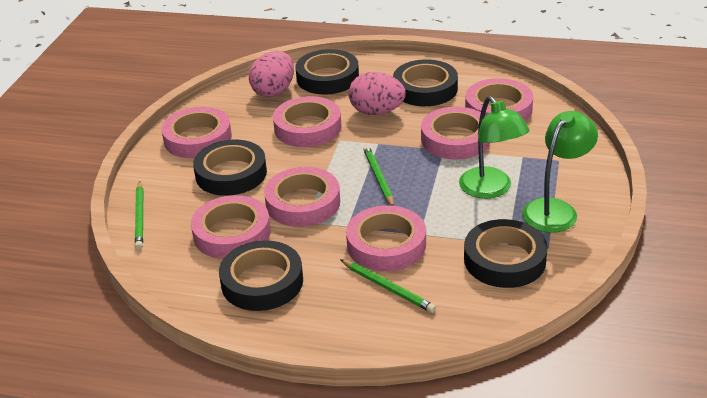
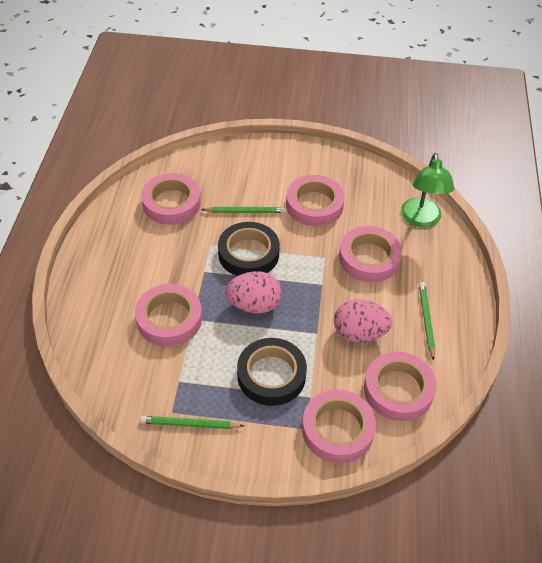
black tape: [193,140,267,196] [219,240,303,311] [296,49,359,95] [393,59,458,106] [464,219,548,288] = 5 -> [218,222,280,276] [237,338,307,406] = 2
green lamp: [459,96,529,199] [522,111,598,233] = 2 -> [401,153,454,228] = 1
pink tape: [161,107,232,158] [191,195,271,259] [264,167,340,227] [273,96,342,147] [346,205,426,271] [421,107,490,160] [465,78,533,121] = 7 -> [135,284,202,346] [141,173,201,225] [286,175,345,226] [302,389,376,463] [339,226,402,282] [364,352,436,421] = 6

